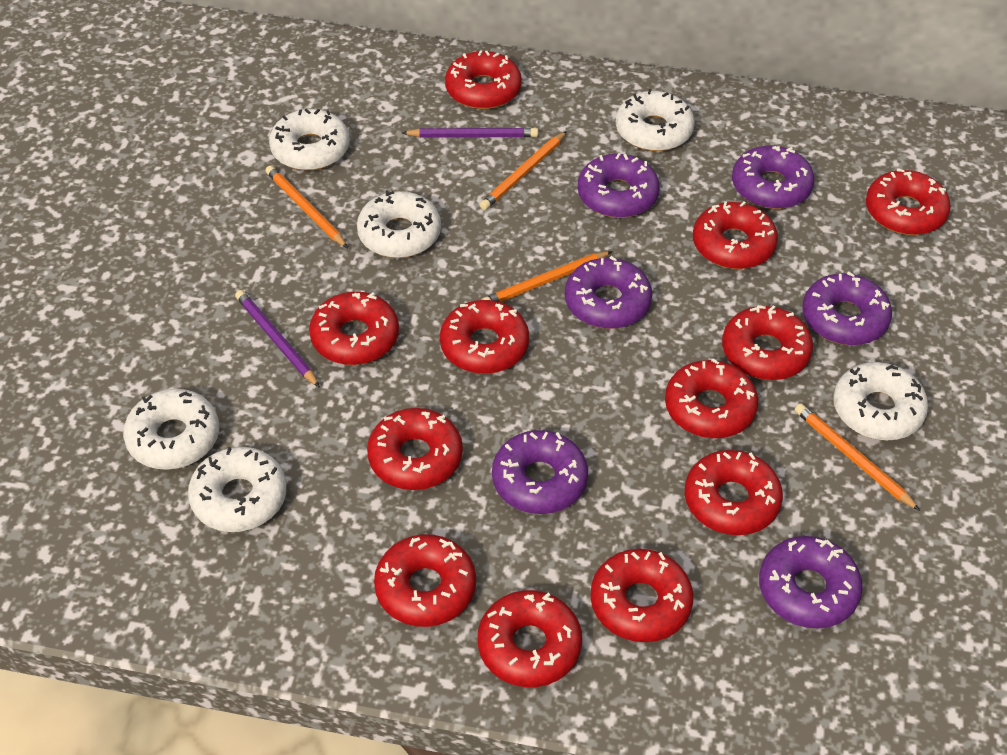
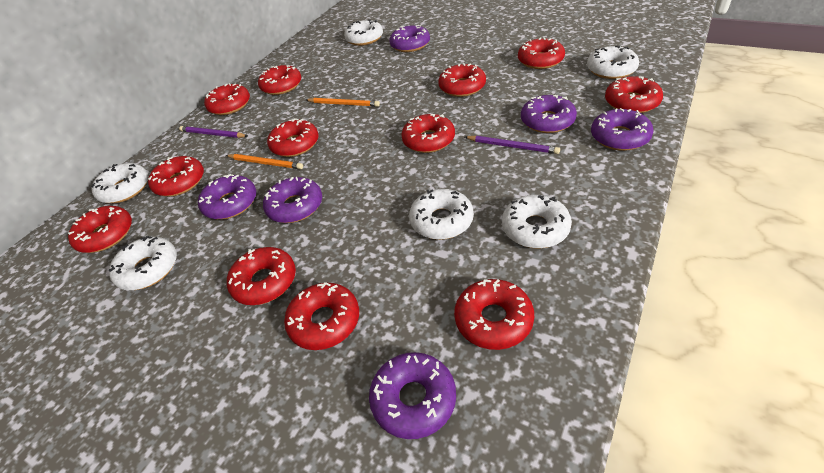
orange pencil: [265,166,348,248] [480,131,567,210] [481,251,612,302] [795,403,920,511] = 4 -> [226,154,303,169] [306,98,380,107] = 2

